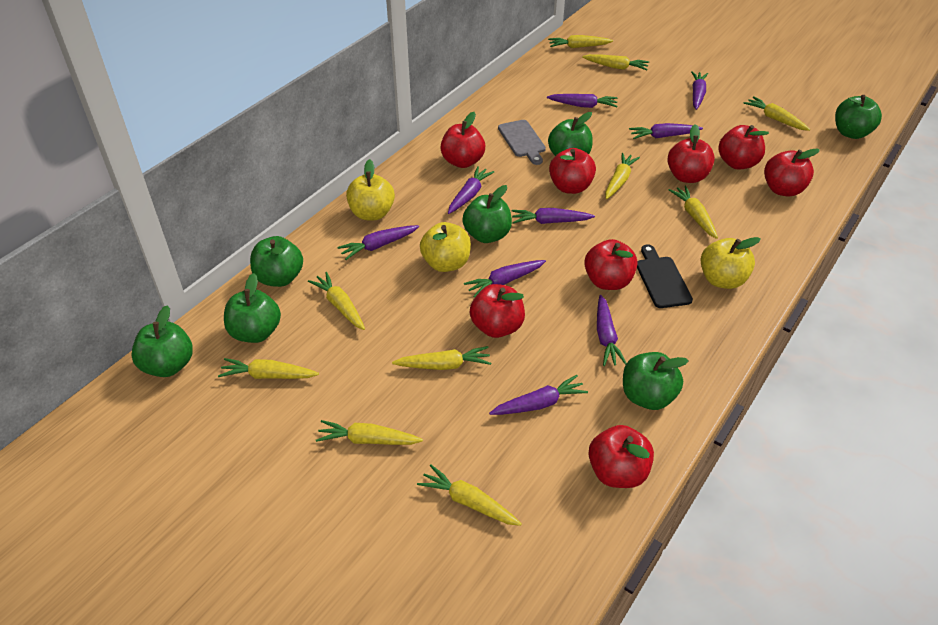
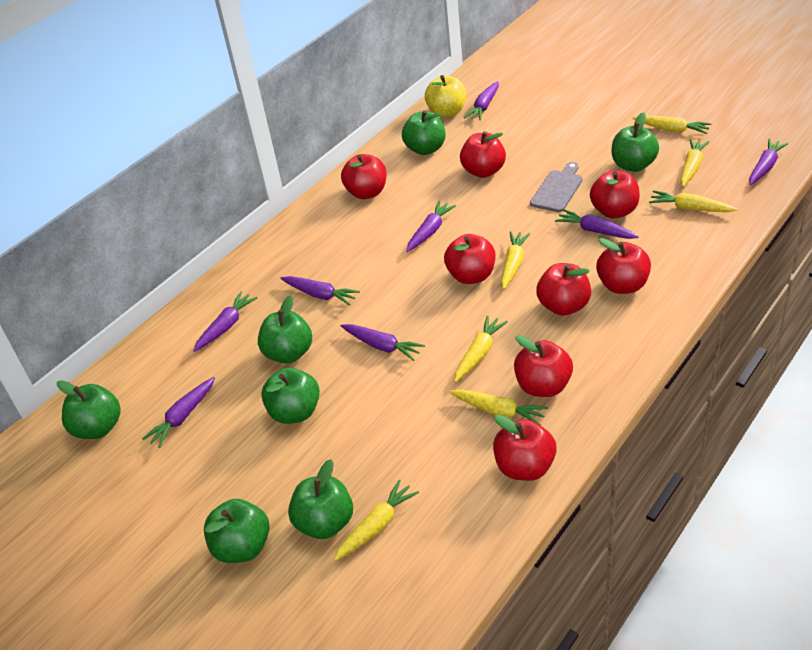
black cutting board: [637,245,693,308] = 1 -> none = 0
purple carrot: [337,225,419,260] [448,166,494,214] [464,260,546,298] [489,375,588,415] [511,208,595,224] [547,94,617,108] [597,295,627,366] [629,123,703,139] [691,71,708,110] = 9 -> [142,377,215,448] [193,292,258,352] [281,276,360,306] [341,324,425,361] [406,201,456,252] [464,81,499,121] [555,209,639,239] [749,139,788,185] = 8
yellow apple: [346,159,395,220] [420,222,471,272] [701,237,761,289] = 3 -> [425,75,466,117] = 1
yellow carrot: [218,358,319,379] [308,272,365,330] [316,420,423,445] [392,346,491,370] [417,465,522,526] [548,35,613,48] [582,54,649,70] [605,153,640,199] [669,186,718,239] [744,96,810,131] = 10 -> [334,480,419,561] [449,389,548,426] [454,315,508,382] [501,231,530,290] [632,116,711,134] [649,190,737,212] [681,139,710,186] = 7

